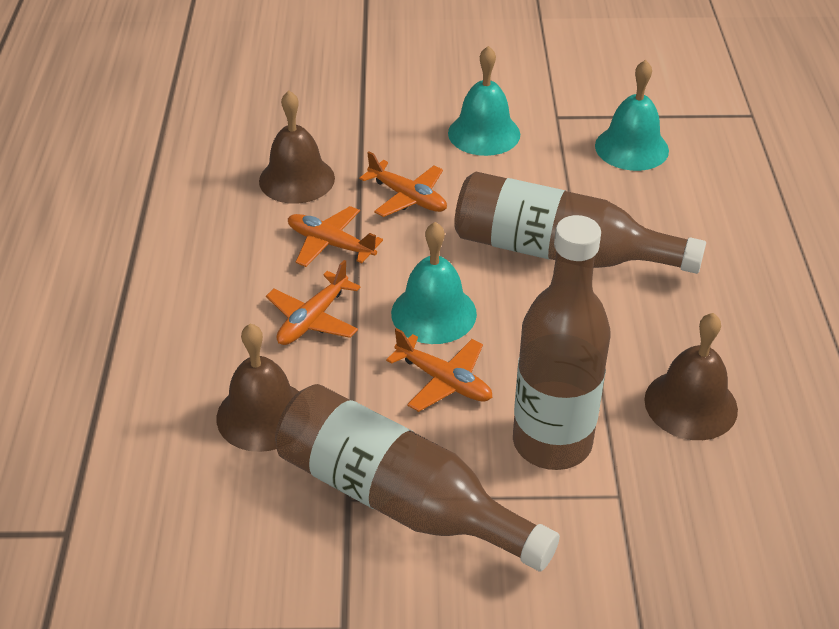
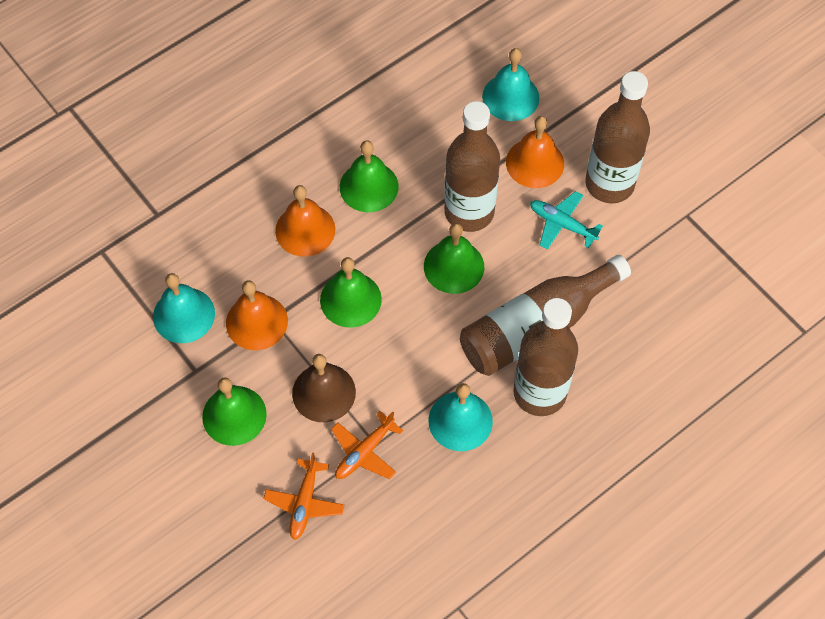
brown bell: [217,324,299,452] [259,90,335,204] [644,313,738,440] = 3 -> [292,354,356,422] = 1
brown bottle: [275,384,560,572] [454,171,706,274] [513,215,611,470] = 3 -> [444,101,500,232] [460,255,631,376] [513,298,578,416] [585,71,650,203] = 4
green bell: none = 0 -> [202,377,267,446] [320,257,382,328] [340,140,399,212] [424,223,484,294] = 4
orange bell: none = 0 -> [226,280,288,350] [275,185,335,257] [506,116,564,188] = 3
orange plane: [266,260,361,345] [288,206,383,267] [359,151,447,217] [386,328,492,412] = 4 -> [263,453,344,540] [331,411,403,479] = 2
turquoise plane: none = 0 -> [530,191,603,250] = 1

